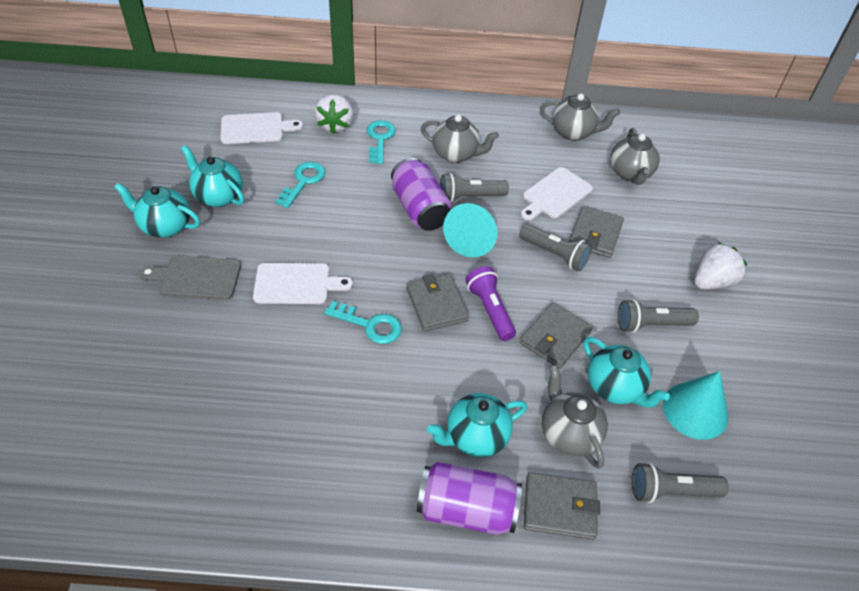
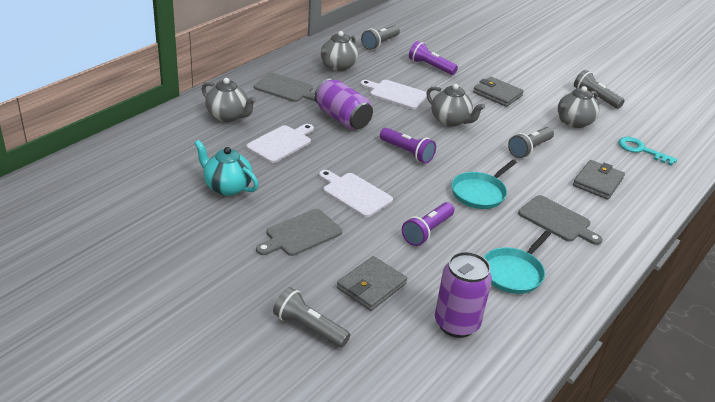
grey cutting board: [140,255,241,300] = 1 -> [254,73,316,102] [256,209,342,256] [518,195,603,245] = 3
grey wallet: [406,273,469,332] [520,303,593,369] [524,472,600,540] [569,206,624,258] = 4 -> [337,256,407,311] [473,77,524,107] [573,160,625,200] = 3
purple flashlight: [465,266,516,341] = 1 -> [380,128,436,164] [402,202,454,246] [409,41,458,75] = 3
turquoise cone: [443,203,497,258] [663,371,728,440] = 2 -> none = 0
turquoise key: [275,162,326,208] [324,301,402,344] [367,120,396,164] = 3 -> [618,137,677,166] = 1
turquoise pan: none = 0 -> [451,160,517,209] [484,231,551,294] = 2
turquoise teapot: [114,183,200,238] [181,145,244,207] [427,393,527,457] [583,337,670,408] = 4 -> [194,140,259,196] = 1
white strawberry: [315,94,354,134] [694,242,747,289] = 2 -> none = 0

